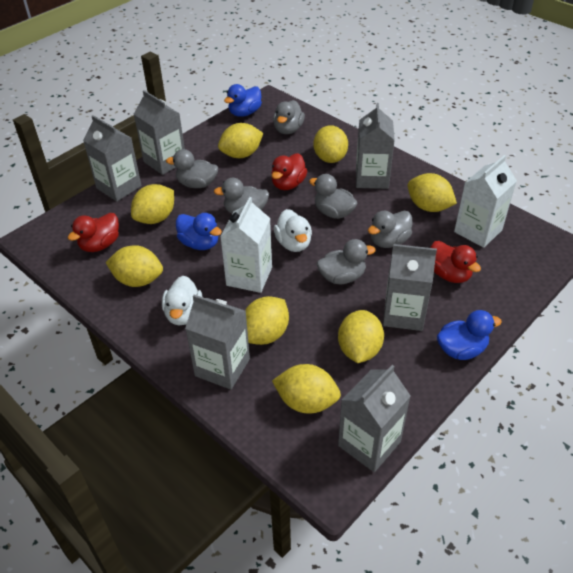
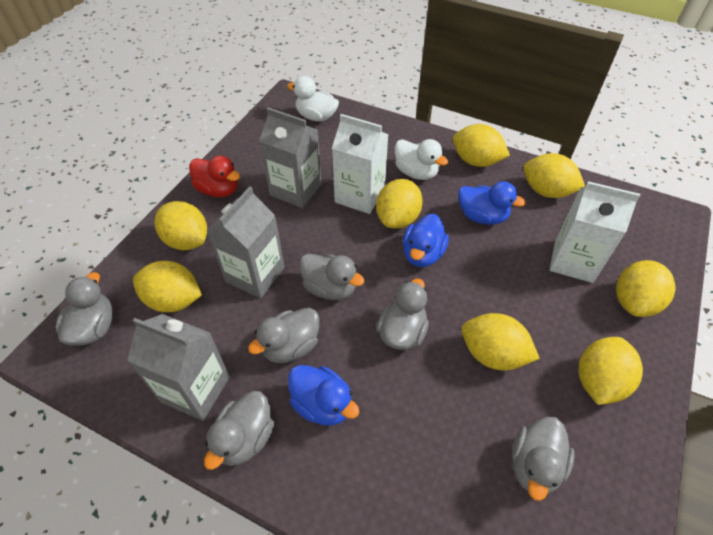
grey carton: [83,115,142,202] [134,90,185,175] [185,295,250,390] [338,365,411,472] [356,103,395,189] [383,244,437,331] = 6 -> [127,314,230,421] [207,186,285,298] [259,108,322,208] = 3
red duck: [68,213,119,252] [272,153,307,190] [430,241,481,283] = 3 -> [189,156,240,198] = 1

